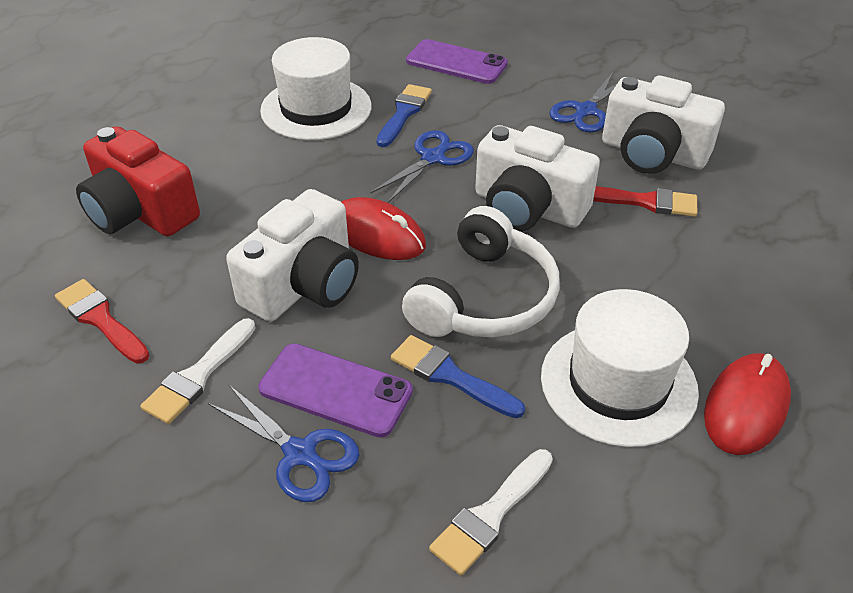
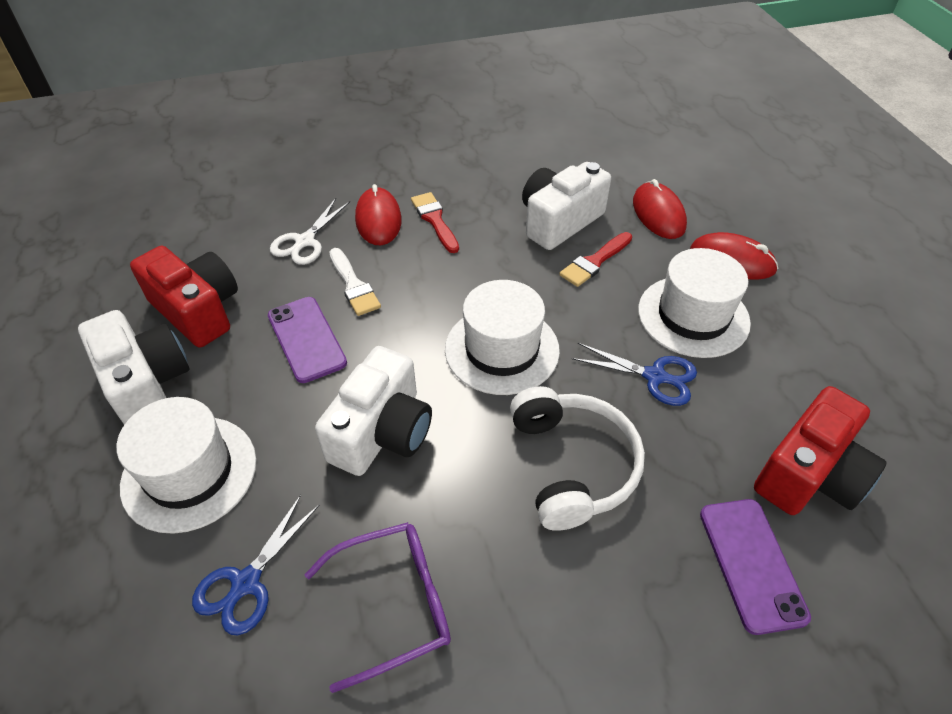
blue brush: [376,84,432,147] [391,335,525,418] = 2 -> none = 0
blue scissors: [208,384,360,502] [370,130,474,203] [549,73,617,133] = 3 -> [192,495,320,635] [572,343,697,406] = 2
purple glasses: none = 0 -> [304,522,451,693] = 1
red camera: [76,126,200,236] = 1 -> [130,246,238,348] [754,386,887,515] = 2
red mouse: [341,197,426,260] [704,353,791,455] = 2 -> [355,184,402,245] [633,179,687,239] [690,232,778,280] = 3
white brush: [140,318,255,424] [429,449,553,575] = 2 -> [329,248,381,316] = 1
white hat: [260,37,372,140] [541,289,699,447] = 2 -> [117,397,256,534] [445,280,560,395] [638,248,751,358] = 3
white scissors: none = 0 -> [270,198,350,265] = 1

